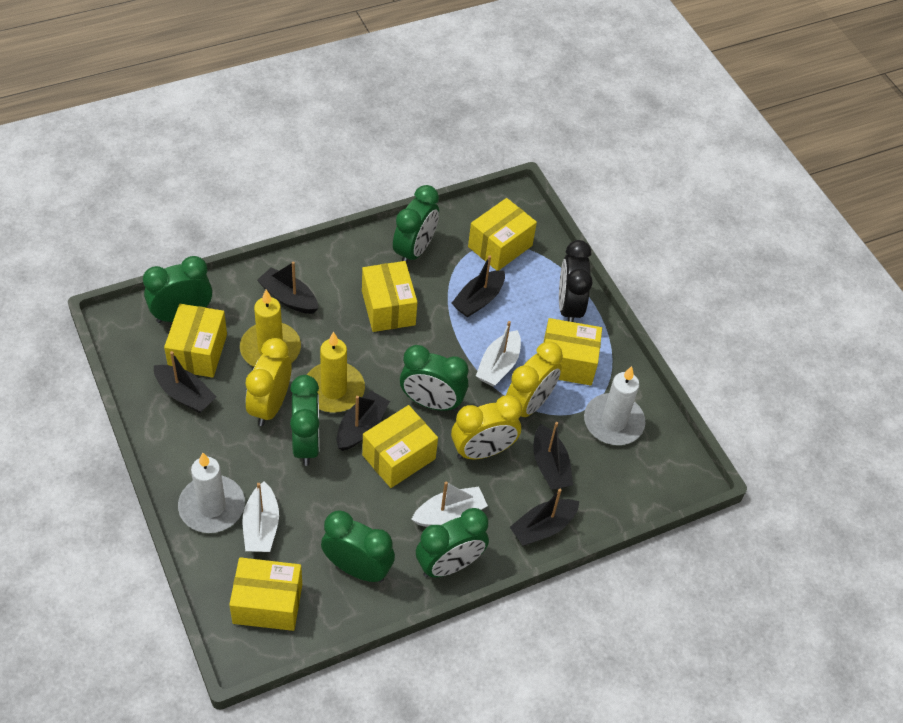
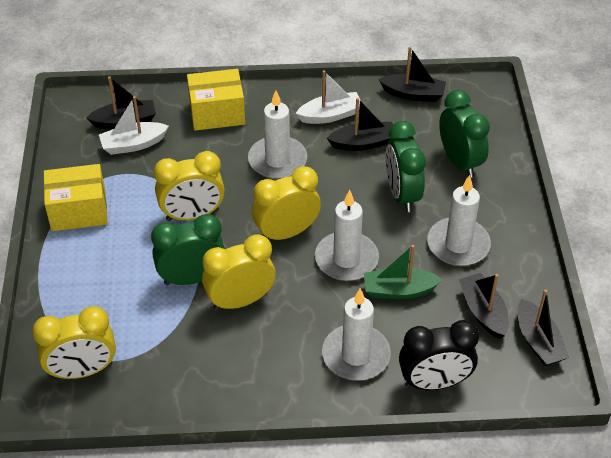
black boat: [154,351,217,413] [257,262,318,314] [337,391,390,451] [451,255,505,318] [510,489,580,546] [533,422,573,490] = 6 -> [86,76,156,130] [327,98,393,151] [379,47,446,102] [459,273,509,339] [518,289,569,366] = 5
green boat: none = 0 -> [364,245,442,299] = 1
green clock: [143,256,212,323] [290,375,320,466] [321,510,395,582] [393,185,439,264] [400,345,468,411] [416,508,489,577] = 6 -> [151,214,225,285] [386,121,426,212] [439,90,490,178] = 3
white boat: [242,481,279,552] [411,481,488,527] [476,321,521,387] = 3 -> [99,96,169,155] [296,70,361,124] = 2
white candle: [178,453,245,533] [584,366,645,445] = 2 -> [248,90,307,179] [315,190,379,281] [322,289,391,381] [427,175,491,266] = 4
yellow box: [164,304,227,378] [229,557,302,631] [362,261,417,332] [362,405,438,488] [468,198,537,270] [543,318,602,385] = 6 -> [44,164,108,231] [187,69,245,131] = 2
yellow candle: [240,290,301,367] [307,332,365,413] = 2 -> none = 0
yellow clock: [245,338,291,426] [451,395,522,459] [506,341,563,417] = 3 -> [32,306,116,379] [154,151,225,221] [202,234,276,311] [252,166,321,240] = 4

